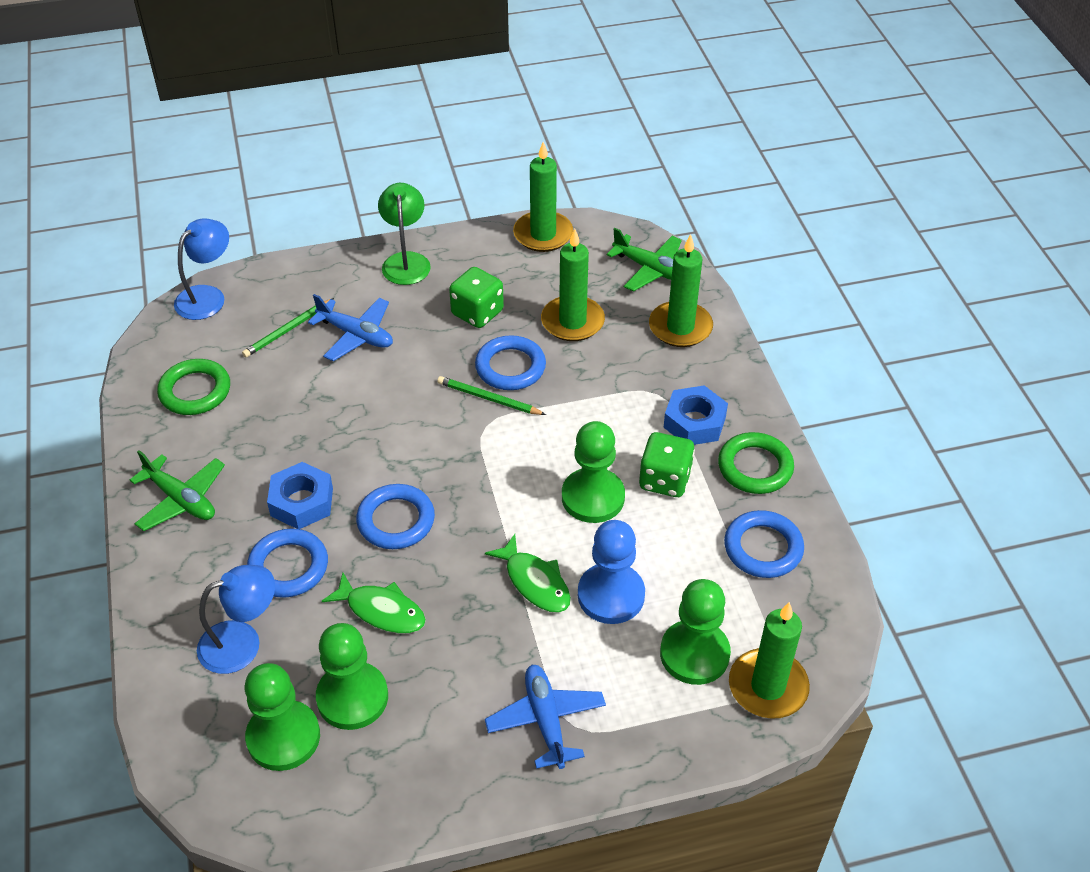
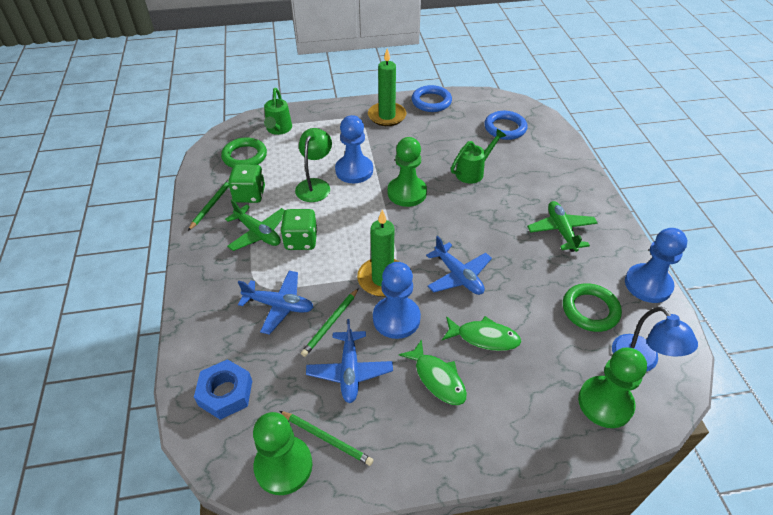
blue lamp: [174,218,229,320] [197,565,275,674] = 2 -> [612,307,698,371] = 1
blue nut: [267,462,333,529] [663,385,728,445] = 2 -> [194,359,252,420] = 1
blue pawn: [578,520,645,624] = 1 -> [335,115,373,183] [373,262,421,339] [625,228,687,303] = 3
blue plane: [308,294,393,361] [485,665,606,769] = 2 -> [238,271,314,335] [306,319,393,403] [426,236,492,295] = 3
blue ring: [247,528,328,598] [356,484,435,549] [475,335,546,390] [724,510,804,578] = 4 -> [412,85,452,112] [484,111,527,140] = 2
green candle: [513,142,573,252] [541,229,605,341] [649,234,713,347] [729,602,810,719] = 4 -> [357,209,399,297] [368,48,407,126] = 2
green pawn: [245,663,320,771] [316,623,388,730] [562,421,625,523] [660,579,731,685] = 4 -> [253,412,313,495] [388,137,427,207] [578,347,647,428] = 3
green pencil: [242,298,334,358] [437,376,546,415] = 2 -> [188,179,229,231] [279,411,373,466] [301,288,359,357] = 3
green watering can: none = 0 -> [264,88,292,135] [451,129,506,184] = 2

